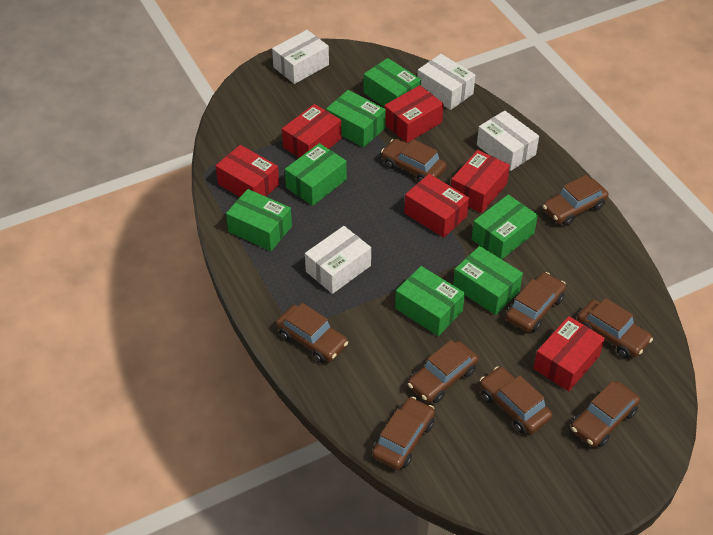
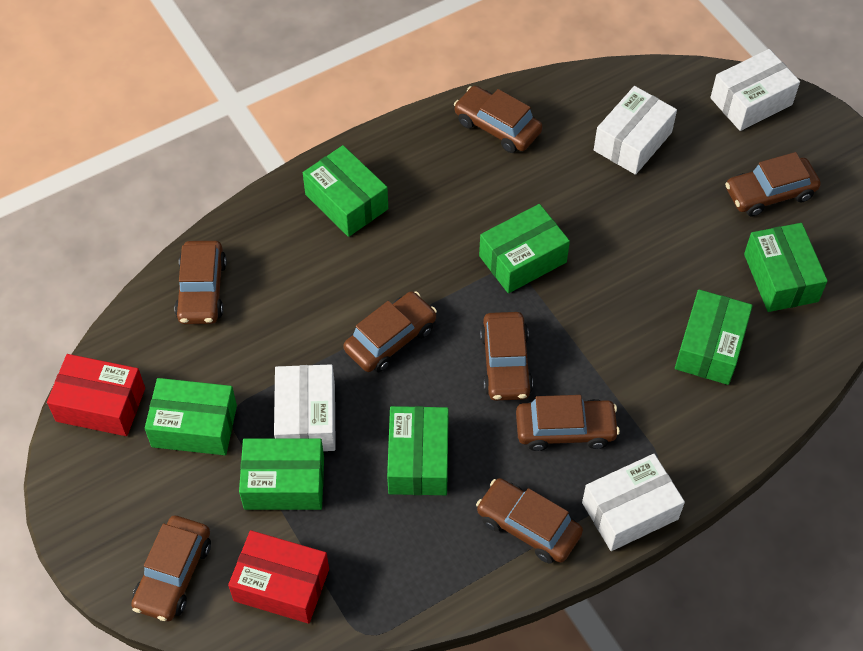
brown car: [276,303,348,363] [372,397,435,470] [381,139,447,182] [408,340,479,403] [480,366,552,434] [506,272,566,332] [543,175,609,226] [571,381,640,447] [577,298,653,358] = 9 -> [131,516,211,621] [174,241,227,324] [343,291,437,372] [454,86,543,153] [476,478,583,563] [480,312,533,401] [516,395,620,451] [725,152,821,217] = 8
red box: [215,145,279,197] [282,104,342,158] [384,85,444,143] [404,174,469,238] [451,150,510,213] [533,316,605,391] = 6 -> [47,354,145,436] [228,530,329,624] = 2

